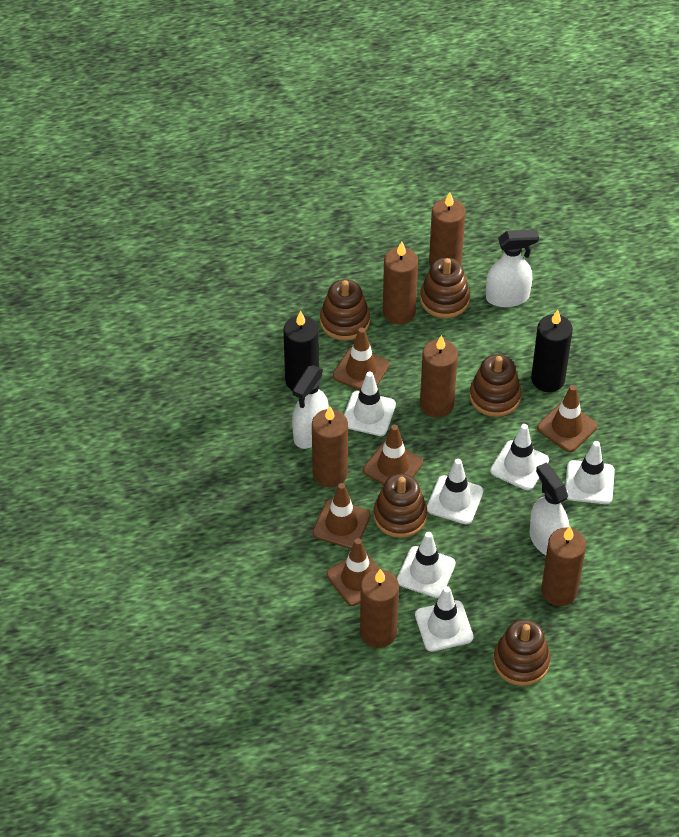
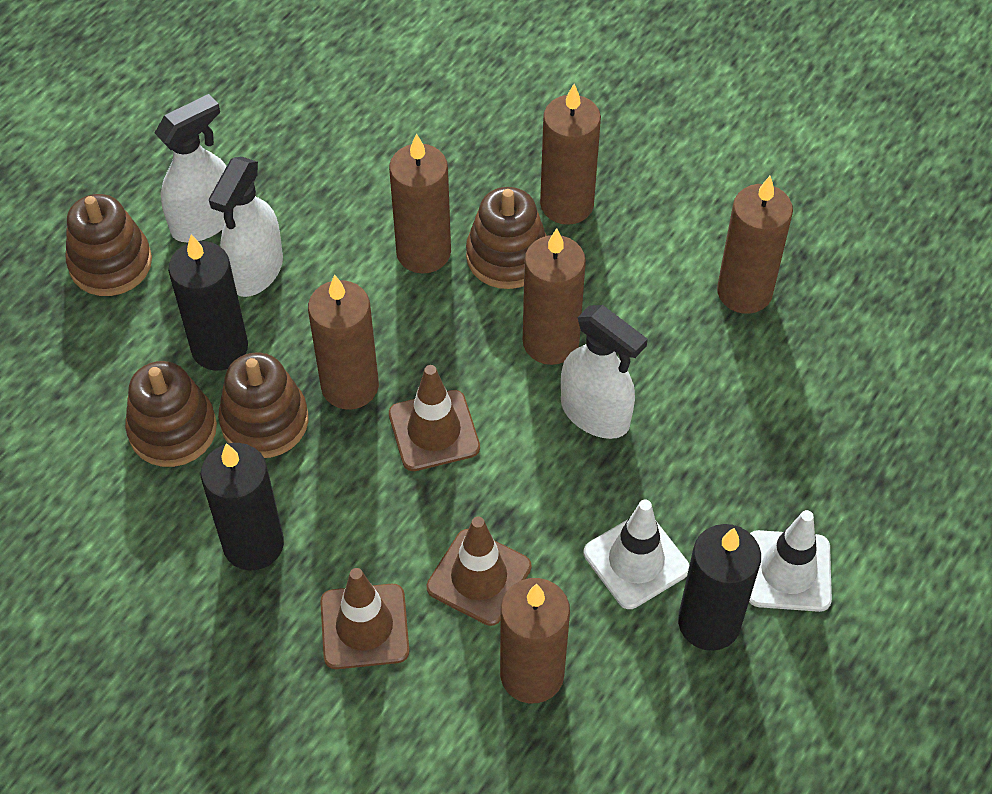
black candle: [283,311,319,390] [531,310,573,392] = 2 -> [168,235,248,371] [201,443,284,570] [678,524,761,651] = 3
brown stacking toy: [320,279,370,341] [373,474,427,538] [420,257,470,318] [470,354,521,417] [493,619,550,686] = 5 -> [66,194,152,296] [125,361,217,467] [218,353,308,458] [466,187,547,289] = 4
brown traffic cone: [313,483,371,549] [326,538,380,606] [333,327,390,390] [363,425,423,485] [537,385,597,452] = 5 -> [320,568,410,669] [389,365,480,471] [426,517,531,626] = 3
white traffic cone: [344,371,396,436] [397,532,456,598] [415,586,473,652] [427,459,483,525] [490,424,549,490] [565,441,615,504] = 6 -> [584,500,689,609] [749,510,832,612] = 2

